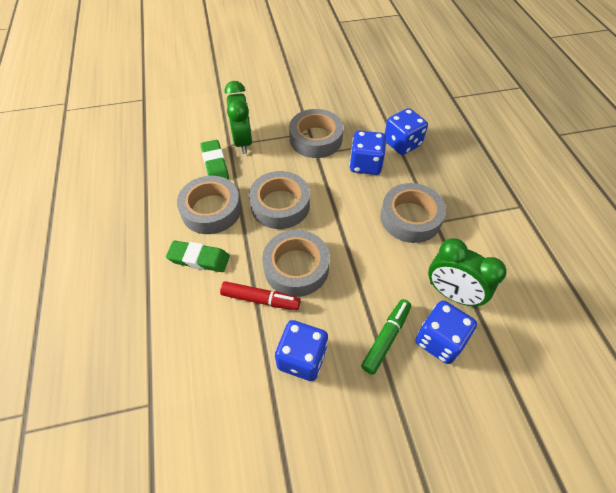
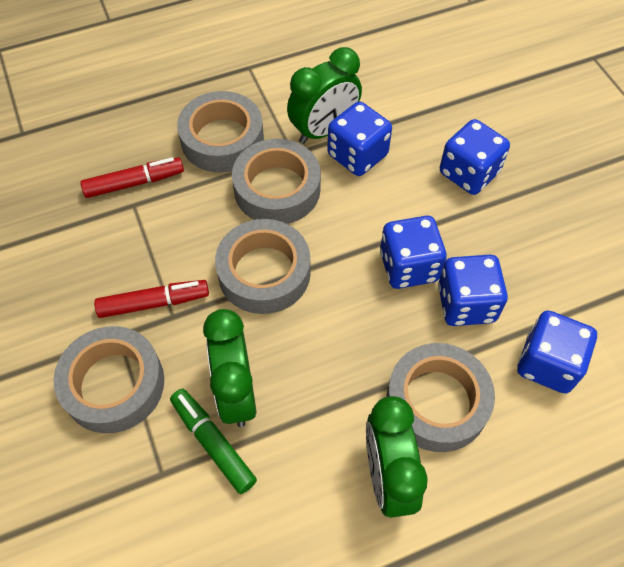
blue dice: [275,320,328,381] [350,130,386,175] [385,108,428,155] [415,300,477,364] = 4 -> [328,101,392,176] [380,216,447,289] [438,255,508,326] [440,119,510,195] [517,310,597,394] = 5
green clock: [225,81,253,154] [428,238,507,307] = 2 -> [203,309,256,427] [287,47,362,144] [366,396,428,518] = 3
green eraser: [166,240,230,272] [200,140,229,180] = 2 -> none = 0
red marker: [220,281,301,310] = 1 -> [80,157,184,198] [94,280,209,318] = 2

